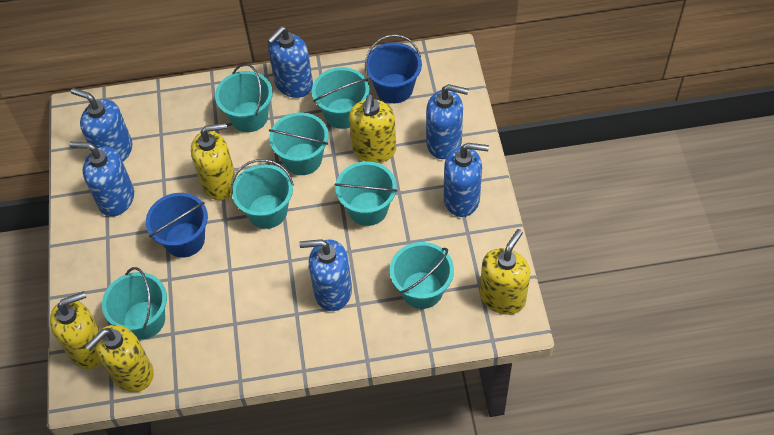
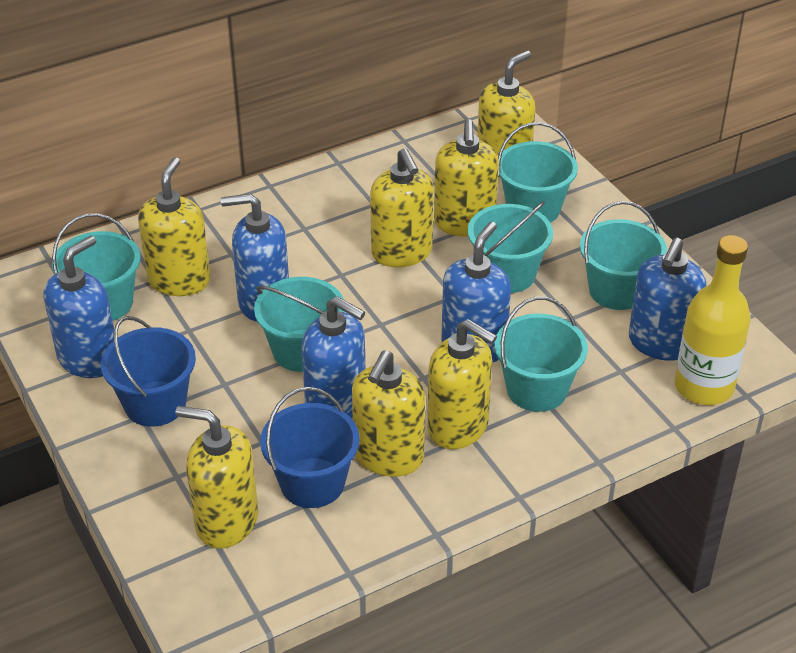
blue soap dispenser: [69,142,134,216] [71,88,133,161] [267,26,313,98] [299,239,352,311] [426,84,469,159] [444,143,489,217] = 6 -> [43,236,114,378] [221,194,289,322] [301,296,365,418] [441,222,511,363] [629,238,706,361] = 5
turquoise bucket: [102,267,167,339] [215,63,273,132] [231,159,294,229] [269,112,329,175] [312,67,369,129] [335,161,397,226] [390,242,454,309] = 7 -> [52,213,140,321] [254,277,344,372] [468,201,553,293] [495,297,588,412] [498,122,578,223] [580,201,667,310] = 6
yellow bottle: none = 0 -> [674,235,751,405] = 1
yellow soap dispenser: [50,291,101,369] [85,325,154,392] [191,123,236,200] [349,94,396,163] [480,229,530,315] = 5 -> [138,157,211,296] [175,406,258,548] [352,351,425,477] [370,148,434,267] [427,319,497,449] [434,119,499,236] [477,50,535,178] = 7

